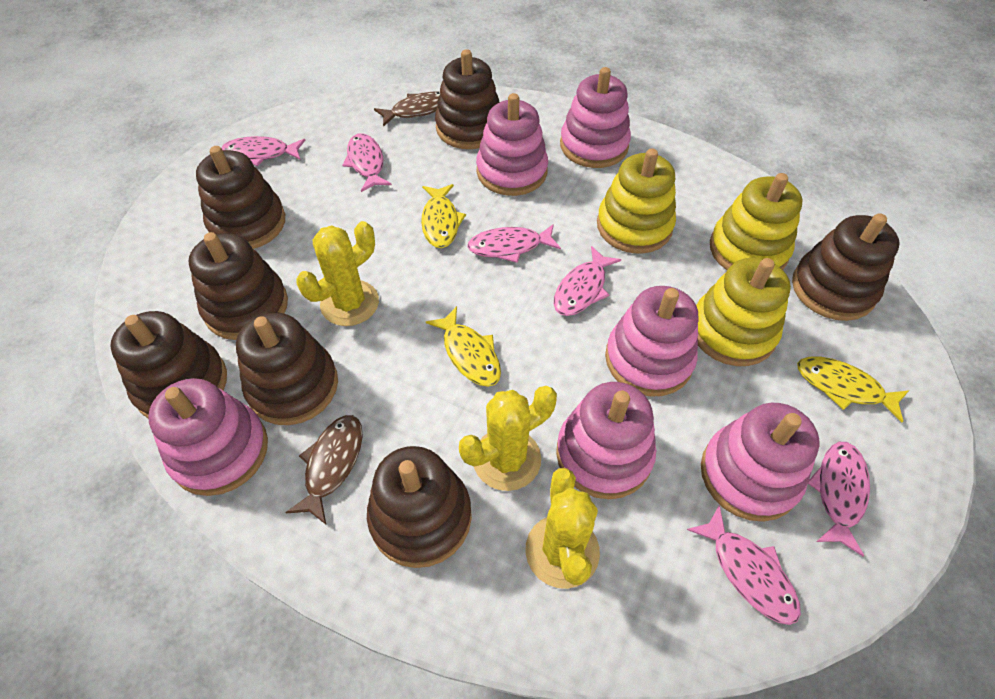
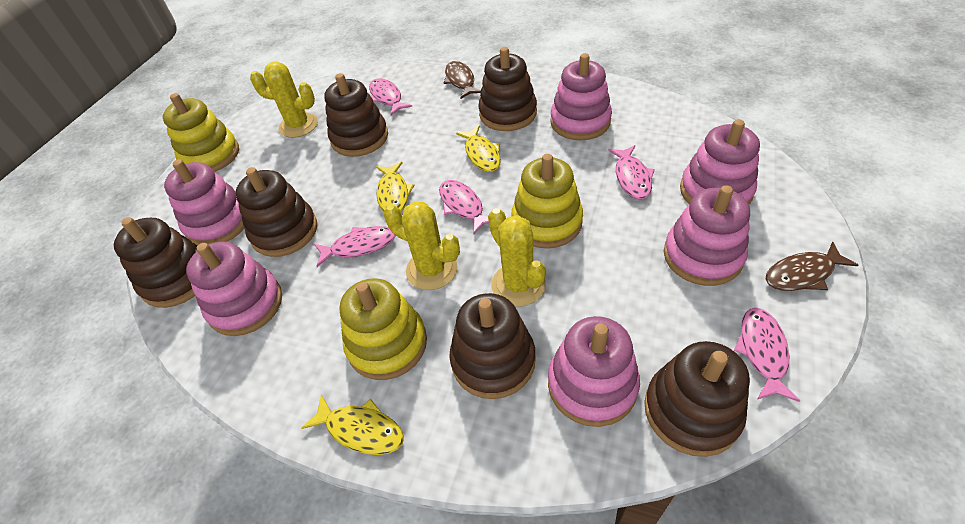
brown stacking toy: [110,311,227,418] [189,232,288,340] [196,146,285,249] [236,313,338,425] [367,446,472,568] [435,49,499,149] [792,213,900,321] = 7 -> [114,217,197,308] [235,167,317,257] [324,73,388,157] [449,293,536,399] [478,47,537,131] [644,341,750,457] = 6
pink fish: [221,136,305,166] [342,133,392,192] [467,224,561,263] [554,246,621,316] [687,505,801,625] [808,442,870,557] = 6 -> [314,226,396,267] [369,78,412,115] [439,180,489,234] [608,145,655,199] [734,308,800,402] = 5

